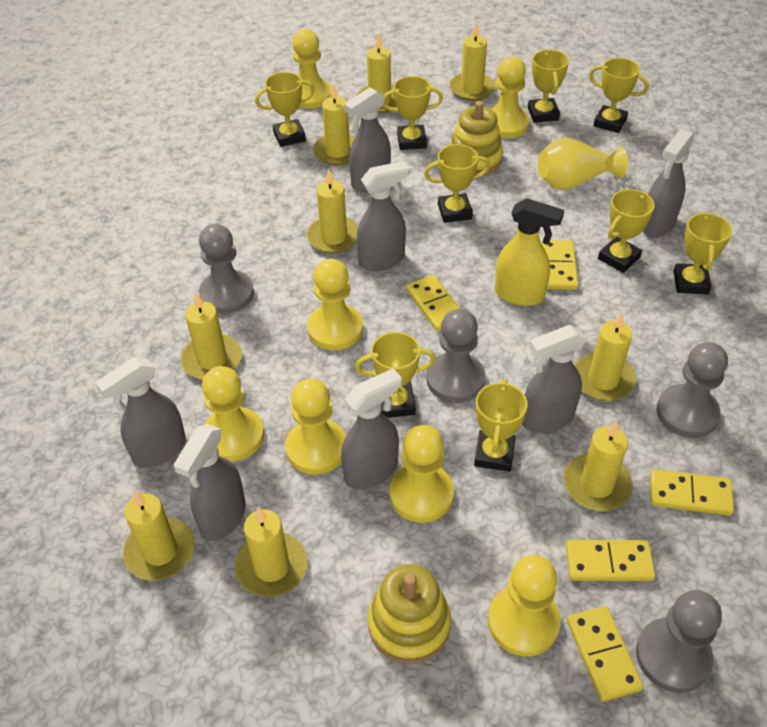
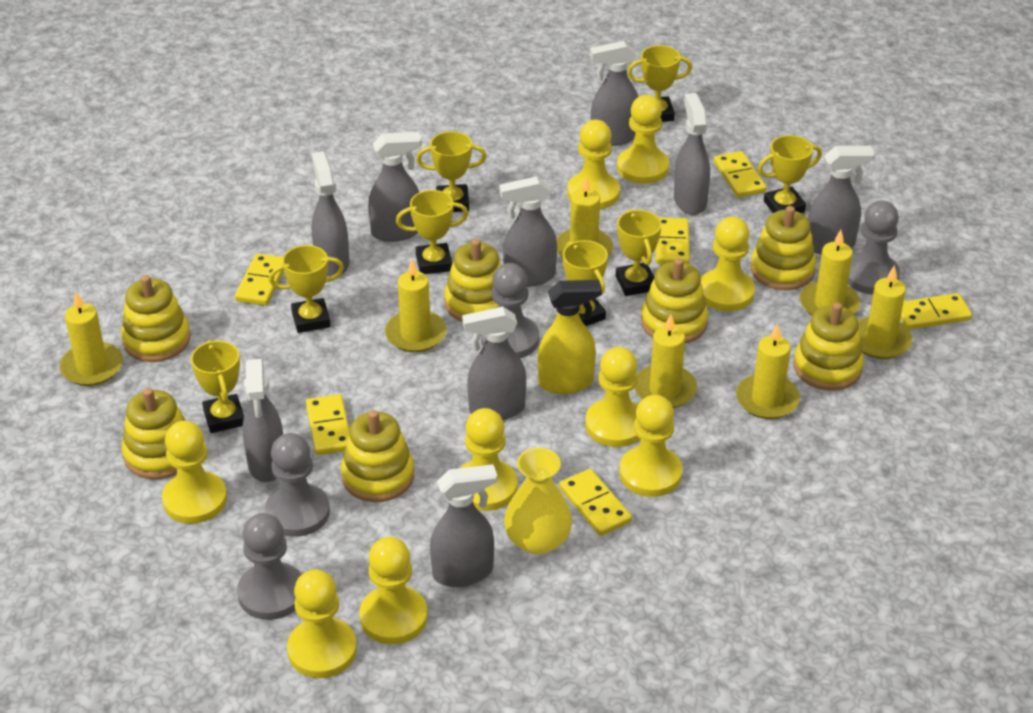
grey spray bottle: [95,357,186,468] [174,424,246,541] [341,368,402,489] [344,87,391,192] [356,161,409,271] [522,325,587,433] [642,129,695,238] = 7 -> [242,359,283,482] [312,151,349,276] [368,132,422,242] [430,464,497,587] [462,307,526,420] [499,176,557,287] [590,41,639,146] [674,93,710,215] [808,146,875,254] = 9
yellow candle: [123,491,195,581] [181,293,242,380] [235,507,307,597] [307,169,358,254] [313,83,355,165] [357,33,397,113] [449,22,496,101] [563,421,633,511] [575,312,636,401] = 9 -> [60,292,123,386] [385,260,446,352] [556,175,613,258] [634,314,697,408] [736,323,800,419] [800,230,860,316] [858,265,912,359] = 7
yellow domino: [406,275,460,332] [541,240,578,290] [566,540,655,581] [567,606,643,702] [650,469,734,516] = 5 -> [235,253,284,305] [306,394,350,455] [559,469,632,536] [656,217,690,264] [714,151,767,198] [900,293,972,330] = 6
yellow pawn: [202,366,264,462] [285,378,346,475] [292,29,332,109] [307,259,363,350] [390,425,454,523] [488,555,561,657] [491,56,529,138] = 7 -> [162,421,227,524] [287,569,357,678] [359,537,427,644] [461,408,518,511] [567,120,620,209] [585,347,640,447] [617,95,669,184] [619,395,682,497] [701,217,755,311] = 9
yellow stacking toy: [368,564,451,664] [450,101,503,176] = 2 -> [121,275,190,362] [122,388,186,479] [341,410,414,502] [444,239,501,322] [641,258,708,344] [750,206,816,290] [794,302,864,391] = 7
yellow trophy: [255,72,315,147] [355,332,436,418] [383,76,443,150] [424,144,490,223] [474,379,527,472] [528,50,569,123] [589,58,649,133] [598,189,654,273] [673,212,732,294] = 9 -> [191,340,244,433] [269,245,344,333] [396,190,468,274] [416,131,487,212] [563,240,608,326] [616,209,662,296] [627,45,692,122] [758,135,822,213] = 8

